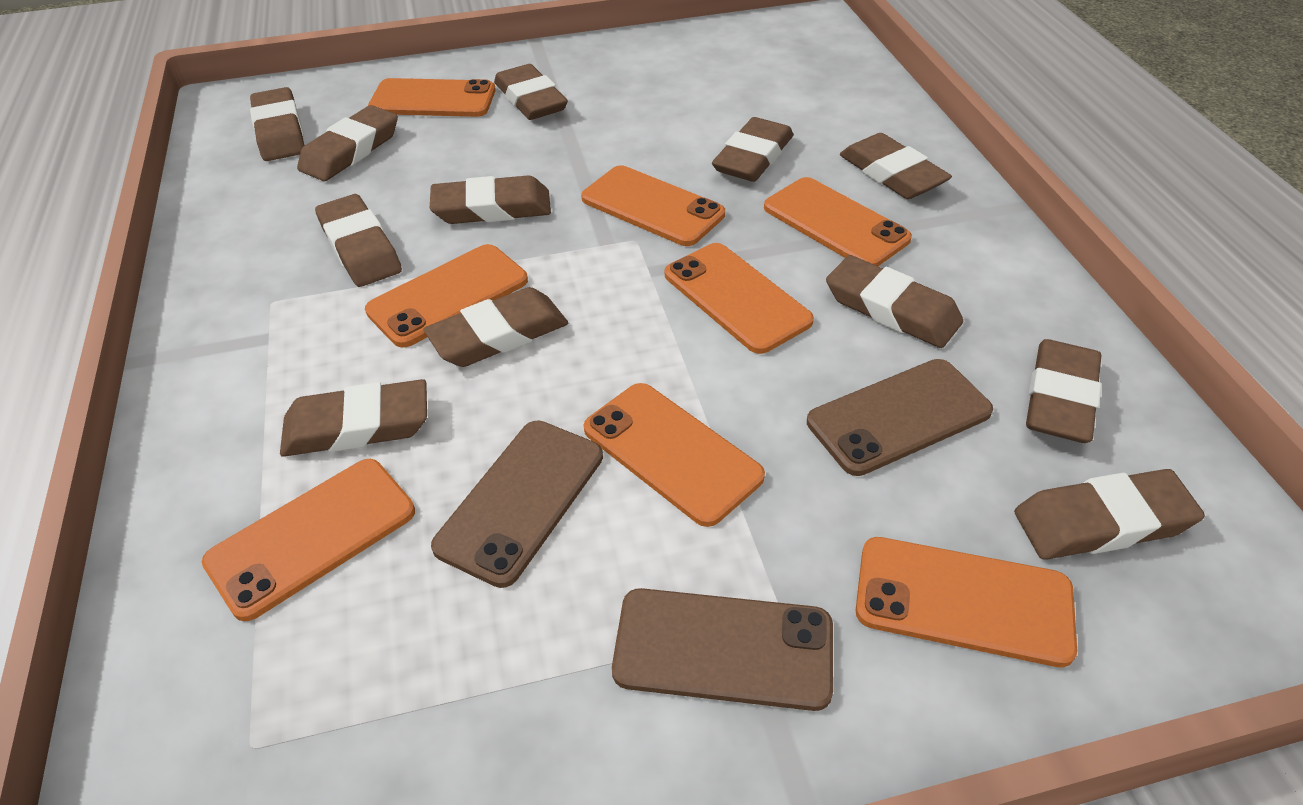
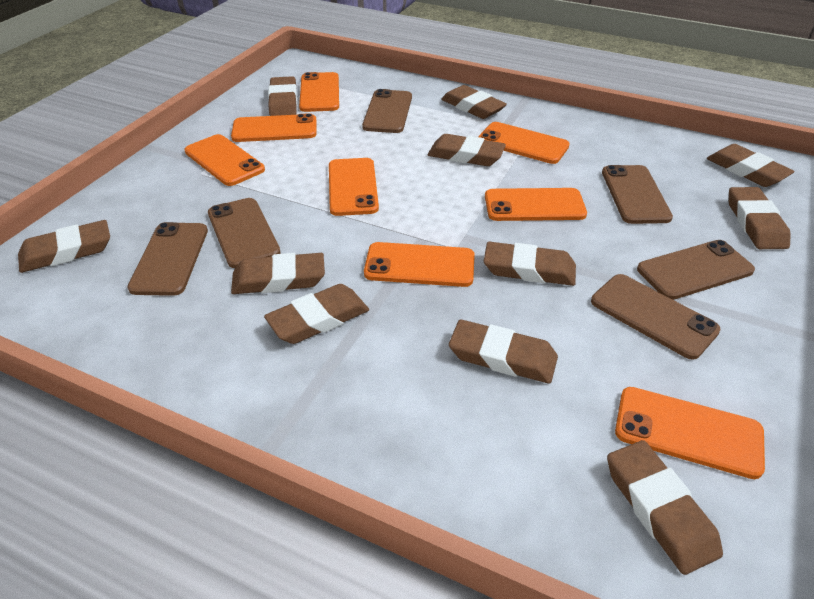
brown eraser: [250,87,304,161] [280,379,427,457] [297,105,398,181] [315,194,402,287] [424,287,568,367] [430,175,551,224] [494,64,568,120] [712,117,793,182] [826,255,963,348] [840,133,952,199] [1014,469,1205,560] [1026,339,1101,443] = 12 -> [18,220,110,273] [231,253,325,294] [264,284,369,344] [268,76,297,116] [428,134,506,166] [441,85,507,119] [449,320,558,384] [484,242,576,286] [607,440,723,575] [707,144,795,187] [729,187,791,249] = 11
brown phone: [431,420,603,588] [612,588,833,711] [807,359,993,476] = 3 -> [127,222,208,296] [208,198,281,268] [362,89,412,133] [591,274,721,360] [602,165,673,224] [637,240,755,300] = 6

